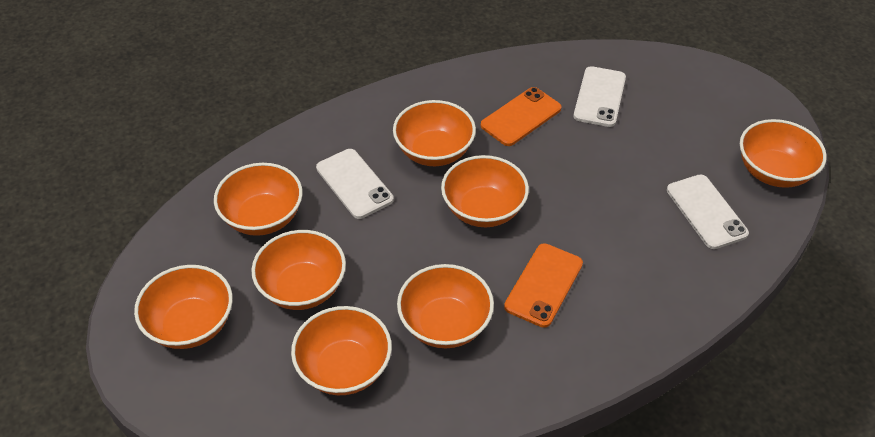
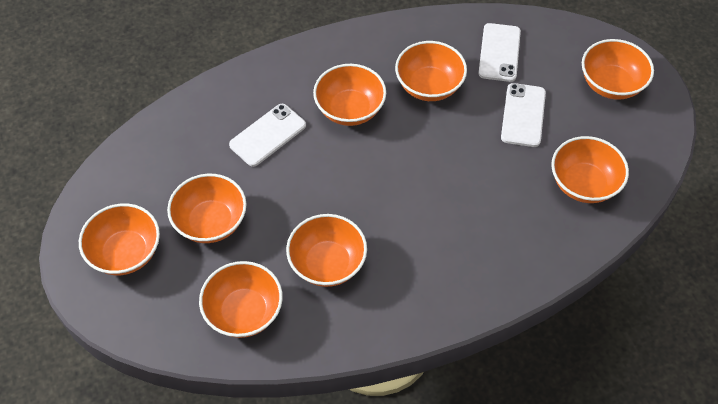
orange phone: [481,87,562,146] [504,243,583,328] = 2 -> none = 0

